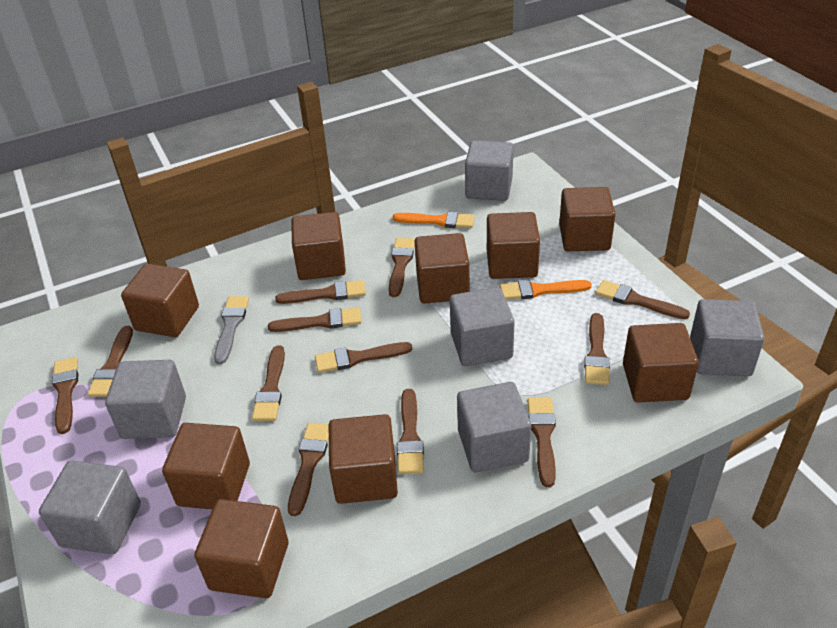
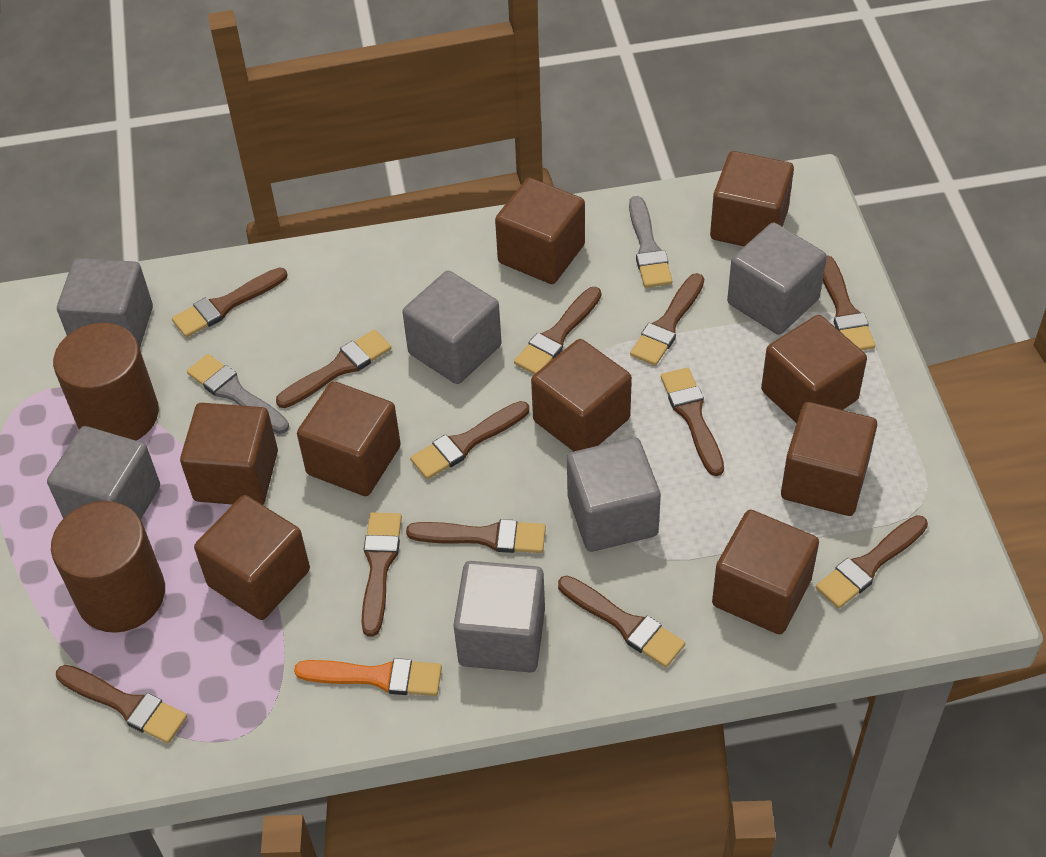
brown cylinder: none = 0 -> [51,501,165,633] [53,323,159,440] = 2
grey brush: [214,296,249,364] = 1 -> [187,354,289,434] [629,196,672,288] = 2
orange brush: [393,212,475,228] [500,280,592,300] = 2 -> [294,658,442,696] = 1

